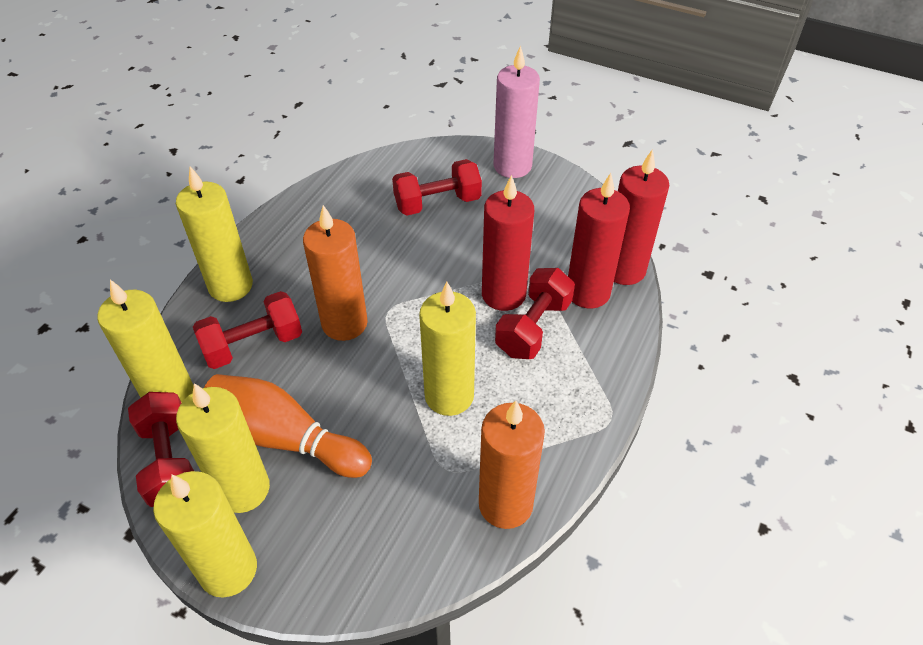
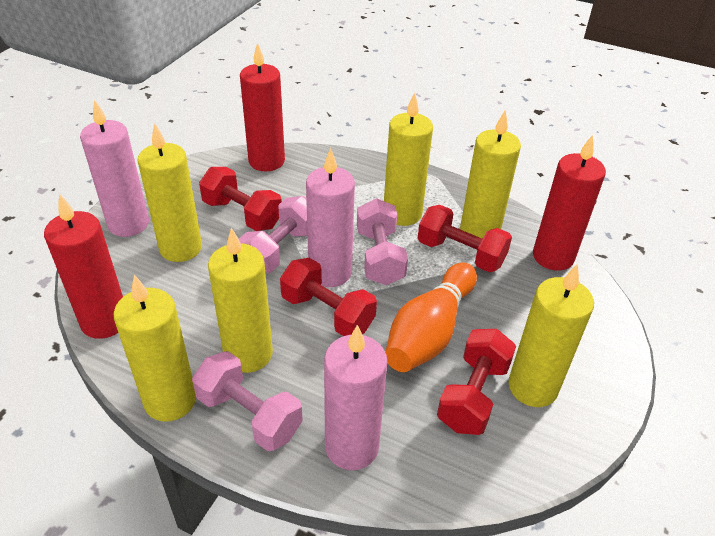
orange candle: [303,205,368,341] [479,400,545,529] = 2 -> none = 0
pink candle: [494,45,540,178] = 1 -> [80,100,149,237] [306,148,355,287] [324,325,388,470] = 3
pink dumbbell: none = 0 -> [192,351,303,451] [239,196,308,273] [357,198,408,285] = 3
yellow candle: [97,280,193,402] [153,471,257,598] [176,167,253,302] [176,383,270,513] [419,282,476,416] = 5 -> [113,275,196,422] [137,123,202,262] [208,228,273,373] [384,92,433,226] [460,111,521,239] [508,264,594,407] = 6

